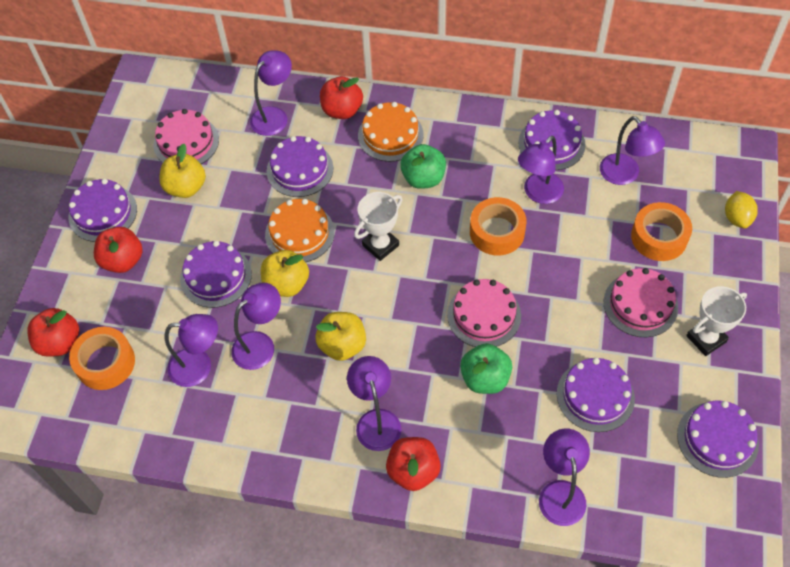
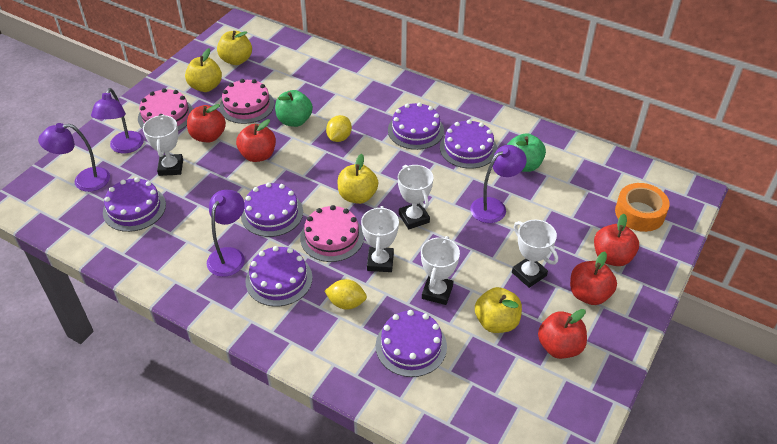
orange cake: [265,199,335,262] [358,102,424,162] = 2 -> none = 0
orange tape: [69,327,135,390] [470,197,527,255] [631,202,692,261] = 3 -> [615,183,670,232] = 1
purple lamp: [165,314,218,387] [231,282,281,370] [250,50,292,136] [347,356,401,451] [518,136,564,204] [539,429,590,526] [600,116,665,185] = 7 -> [38,123,110,192] [91,88,144,154] [207,190,245,277] [470,145,527,223] = 4
red apple: [27,308,79,357] [94,227,143,273] [320,76,363,119] [386,437,441,491] = 4 -> [187,104,226,142] [236,119,276,162] [538,309,587,359] [570,252,617,305] [594,214,639,266] = 5
white trophy: [354,192,402,261] [686,286,747,356] = 2 -> [143,115,183,176] [361,206,399,272] [398,165,434,229] [421,236,460,305] [512,220,558,288] = 5
yellow apple: [159,144,206,198] [261,250,309,297] [316,312,366,361] = 3 -> [185,48,222,92] [217,31,252,65] [338,154,378,204] [475,287,522,333] = 4
yellow lemon: [725,191,758,228] = 1 -> [325,279,367,310] [326,115,352,142] = 2

